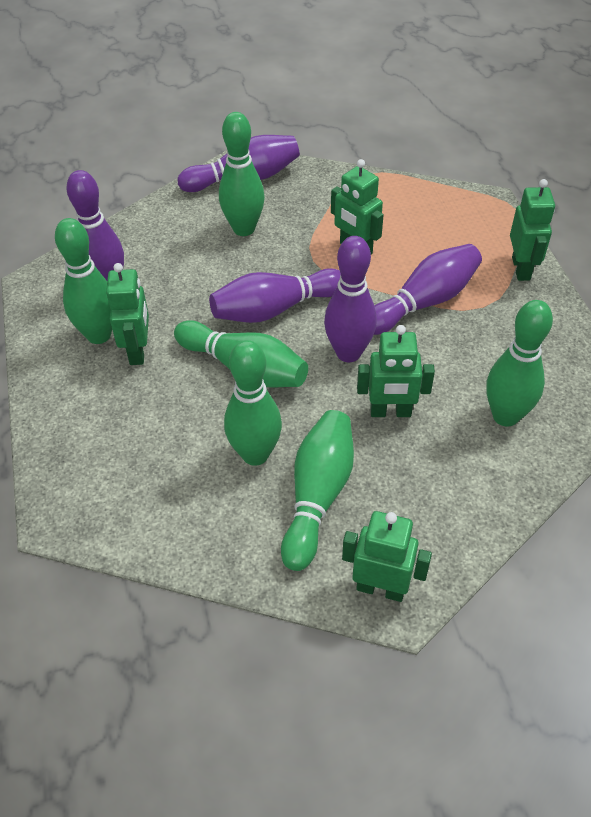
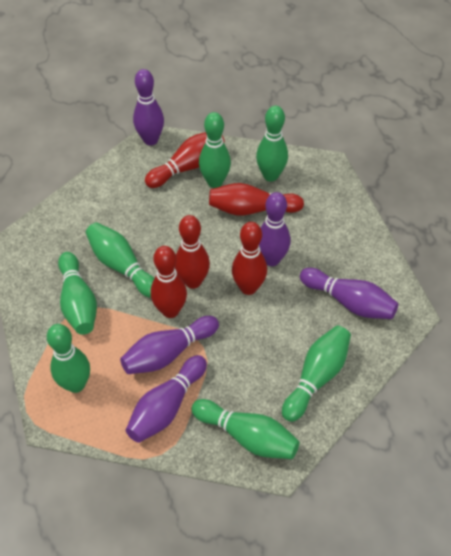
green bowling pin: [55,218,112,344] [174,320,308,387] [219,112,265,236] [224,340,282,466] [281,410,354,571] [486,300,553,427] = 6 -> [47,324,90,393] [58,252,97,335] [86,222,155,298] [191,399,300,459] [199,112,231,188] [256,106,288,182] [282,325,351,422] = 7
green robot: [106,263,149,365] [331,159,384,254] [342,511,432,602] [357,325,435,417] [510,179,555,281] = 5 -> none = 0
red bowling pin: none = 0 -> [145,132,225,188] [151,246,187,318] [175,215,210,289] [209,183,304,216] [232,222,267,295] = 5

